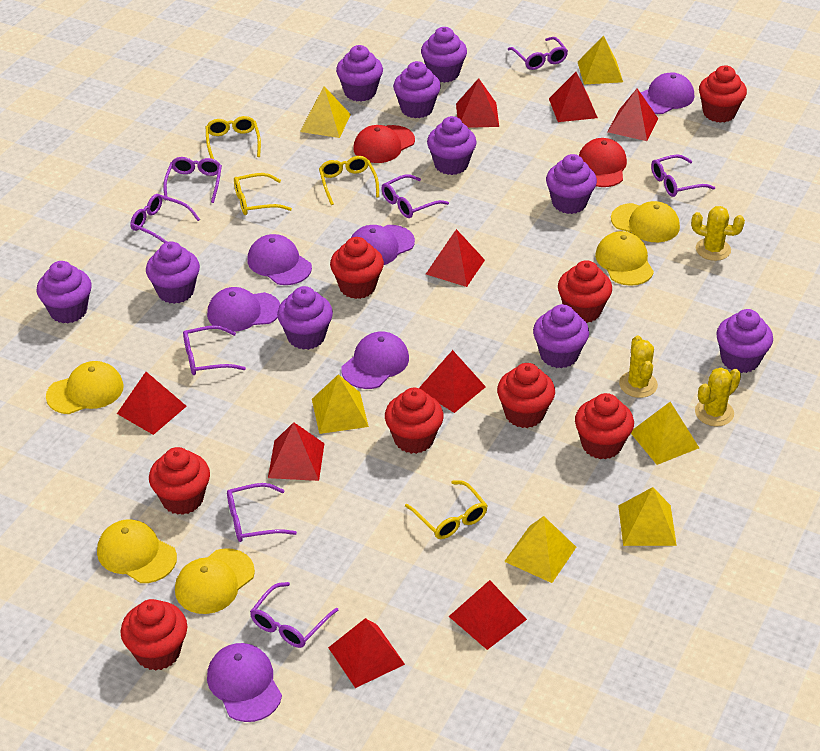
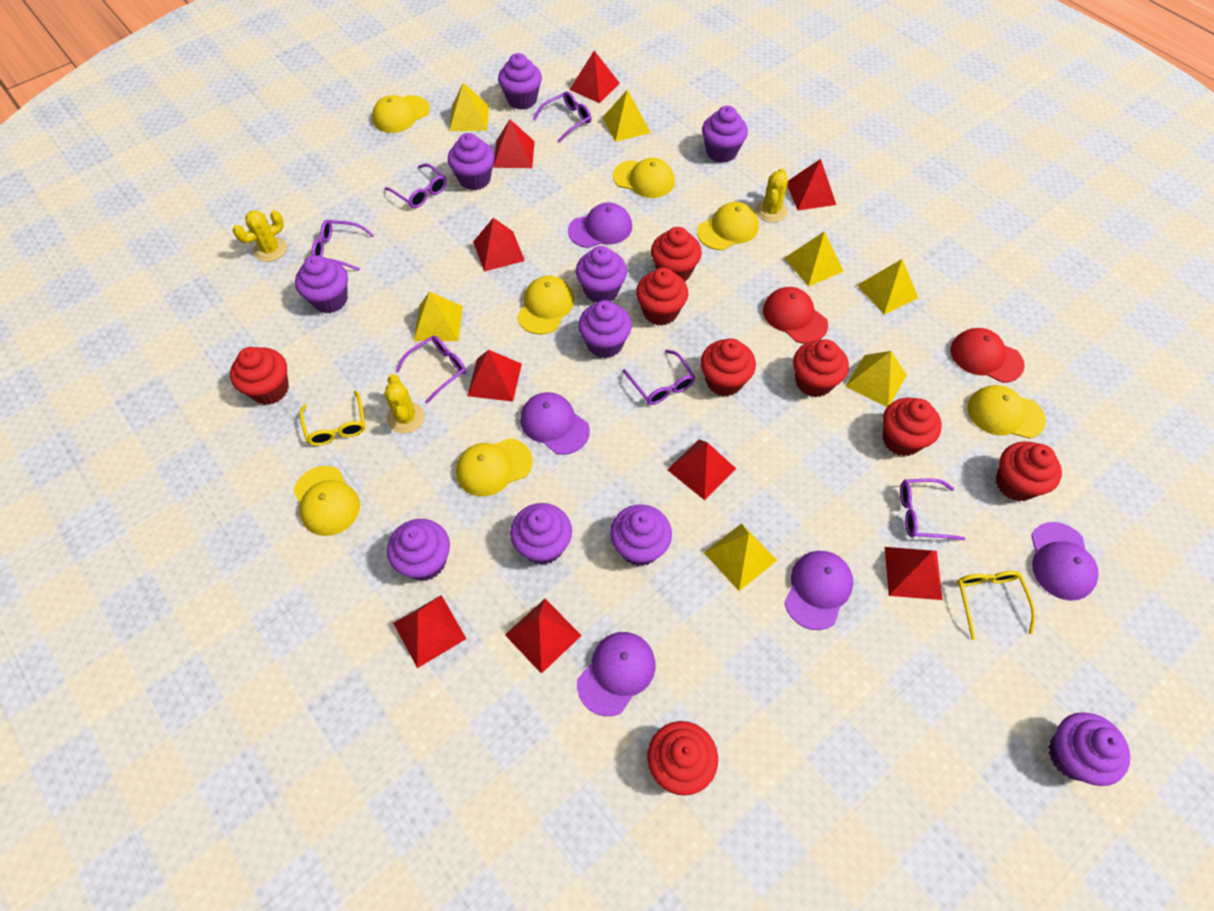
purple cap: [207,287,280,332] [207,643,282,722] [247,234,312,285] [341,331,409,389] [351,225,415,265] [640,72,694,114] = 6 -> [520,392,590,455] [568,203,632,248] [577,632,656,716] [784,551,853,630] [1031,522,1098,601] = 5
purple glasses: [130,194,200,243] [163,157,222,203] [183,325,246,375] [227,483,297,542] [250,582,338,648] [381,174,449,218] [508,37,568,70] [651,154,715,197] = 8 -> [311,220,374,271] [385,163,447,208] [396,336,466,404] [533,91,592,142] [623,349,695,405] [900,479,965,540] = 6
yellow cap: [46,361,124,414] [97,519,177,583] [175,548,255,614] [595,231,654,286] [611,201,680,242] = 5 -> [293,466,360,536] [372,95,430,133] [456,438,533,496] [517,276,574,335] [613,158,675,198] [697,202,759,250] [967,385,1046,439] = 7
yellow glasses: [206,116,261,159] [234,173,292,215] [319,156,379,205] [405,480,488,539] = 4 -> [299,390,365,446] [957,571,1036,640] = 2
yellow pyramid: [300,86,351,138] [312,374,369,434] [504,516,576,583] [578,35,623,84] [618,487,677,546] [631,402,699,465] = 6 -> [414,291,463,341] [449,83,489,131] [602,89,651,142] [704,523,777,591] [785,231,844,287] [845,351,907,407] [857,259,918,314] = 7

